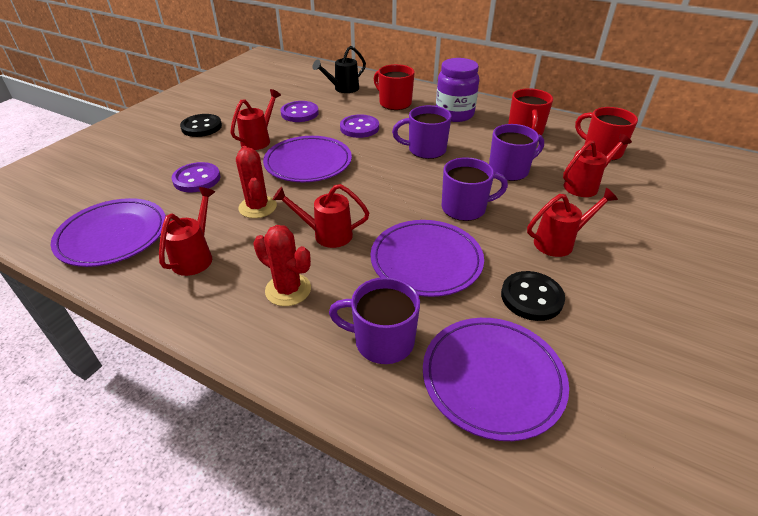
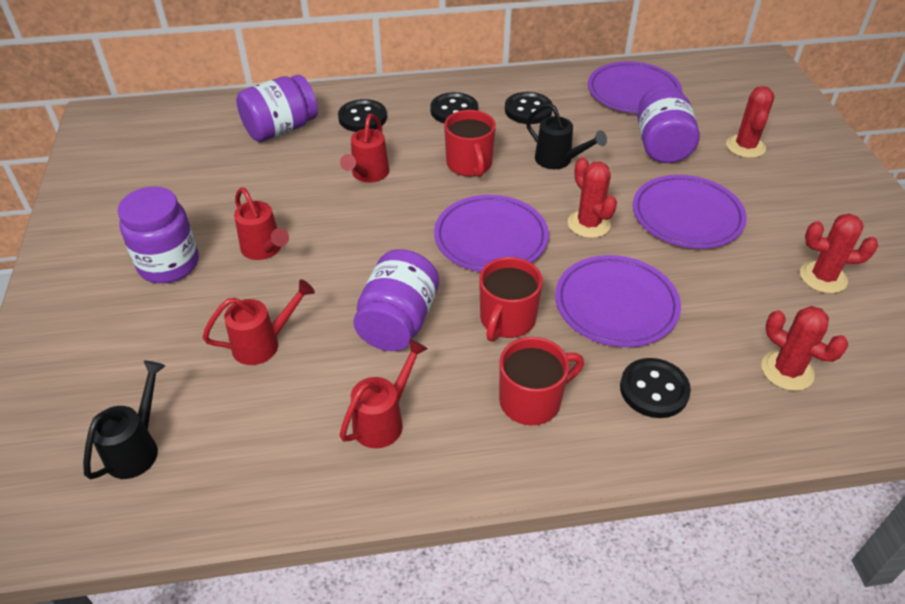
black button: [180,114,222,137] [501,271,565,321] = 2 -> [338,99,387,132] [430,92,478,123] [505,92,552,124] [620,358,691,418] = 4
black watering can: [312,46,366,93] = 1 -> [83,361,165,479] [526,103,607,169] = 2
purple button: [172,162,220,192] [280,101,319,122] [340,114,379,138] = 3 -> none = 0
purple jar: [436,58,479,122] = 1 -> [118,187,199,283] [236,75,318,142] [353,249,439,351] [638,85,700,163] = 4
purple mug: [329,277,420,364] [392,105,452,159] [442,157,508,221] [489,124,544,181] = 4 -> none = 0
red cactus: [236,146,277,218] [253,225,311,306] = 2 -> [568,157,617,238] [726,86,774,158] [761,306,848,391] [800,214,878,294] = 4
red watering can: [159,187,215,276] [230,89,281,150] [272,184,369,248] [527,188,618,257] [563,134,632,197] = 5 -> [202,279,315,365] [234,188,289,260] [340,114,389,183] [340,339,428,448] = 4

